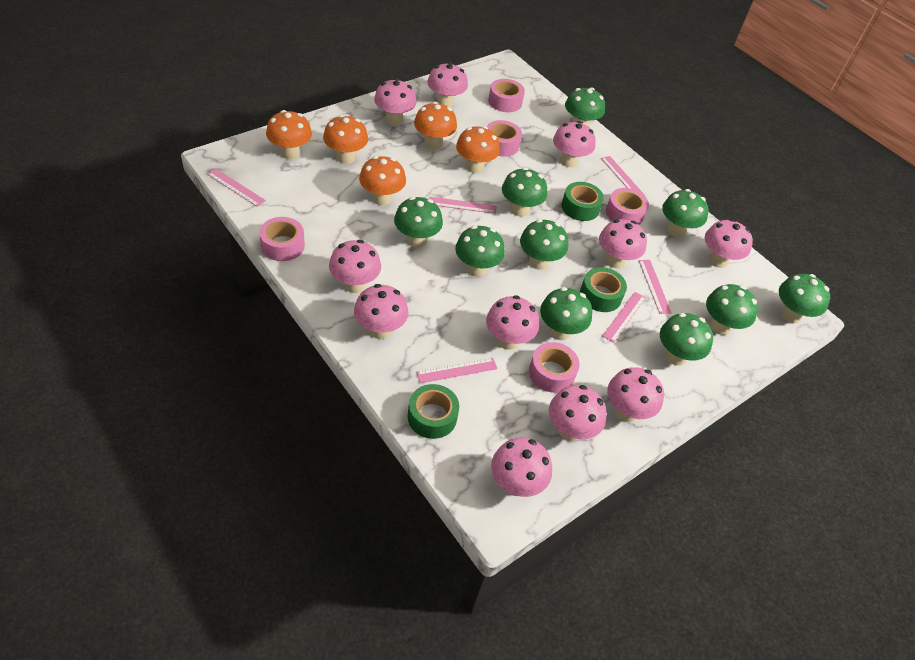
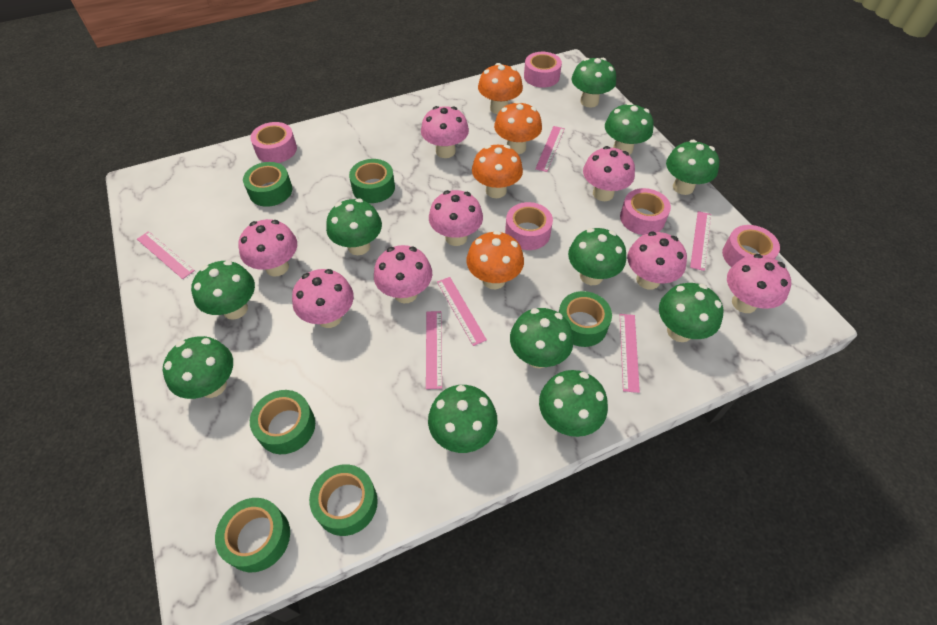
green mushroom: [394,197,443,248] [455,225,505,277] [502,167,547,217] [520,219,568,270] [540,287,592,340] [565,87,605,126] [660,313,713,366] [662,189,709,237] [706,284,758,335] [779,274,830,323] = 10 -> [163,336,233,399] [191,261,255,320] [326,199,382,255] [428,385,497,453] [510,308,574,368] [539,370,608,437] [568,228,626,285] [571,58,616,108] [605,102,653,155] [659,283,723,342] [666,140,719,195] = 11
green tape: [408,384,459,439] [561,182,604,221] [580,267,627,312] = 3 -> [215,498,290,572] [243,162,293,207] [250,390,315,454] [309,464,378,536] [349,159,395,203] [558,291,612,347] = 6
orange mushroom: [266,110,312,159] [323,115,368,164] [359,156,406,206] [414,102,457,149] [456,126,500,173] = 5 -> [466,231,524,289] [472,145,523,198] [478,63,523,114] [494,101,542,154] = 4
pink mushroom: [329,240,381,293] [354,284,408,339] [374,78,417,125] [427,62,468,107] [486,295,539,350] [491,438,552,497] [549,385,607,441] [553,121,595,167] [599,219,647,269] [607,367,664,422] [705,219,753,268] = 11 -> [238,219,297,277] [292,269,354,328] [374,245,432,303] [421,106,469,158] [429,190,483,246] [583,146,635,201] [627,232,687,290] [727,254,791,313] = 8

